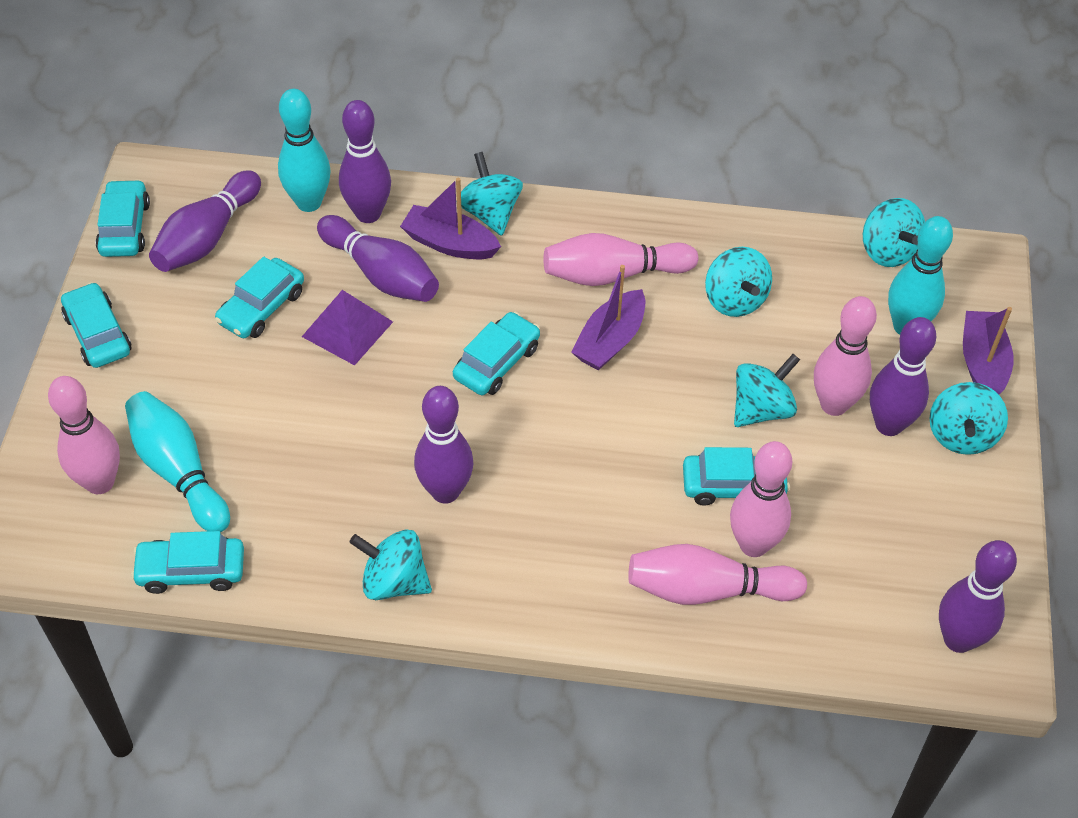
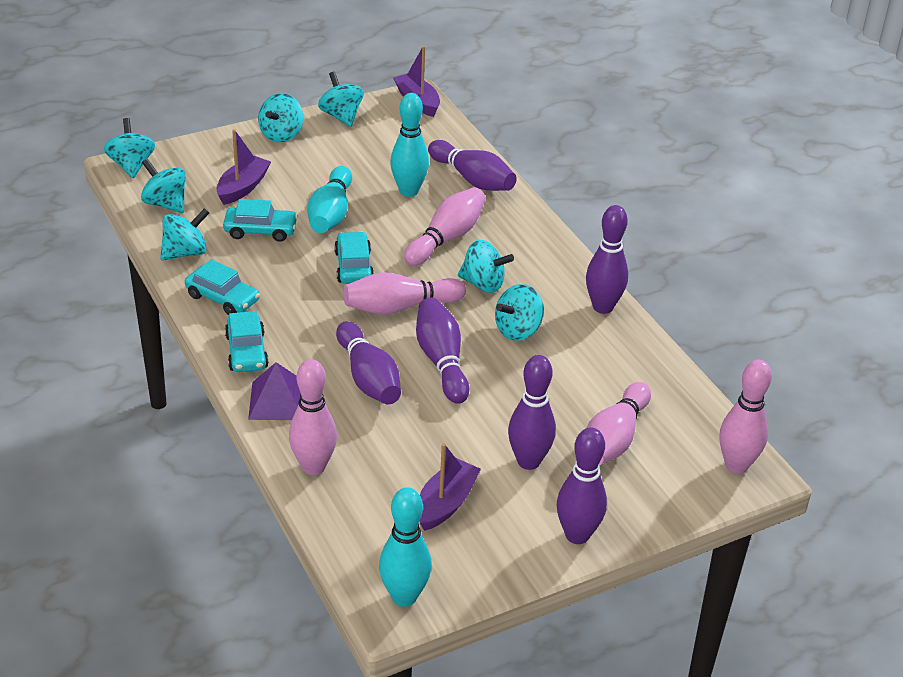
turquoise car: [61,282,132,368] [96,179,150,257] [131,531,244,594] [215,257,304,338] [453,312,540,395] [683,447,790,506] = 6 -> [185,259,260,315] [223,199,298,242] [225,311,269,372] [334,232,374,284] = 4
turquoise spinning top: [349,529,432,600] [461,152,523,236] [705,247,772,317] [734,354,800,427] [863,198,925,267] [929,382,1008,455] = 6 -> [104,118,155,178] [141,159,186,213] [160,208,209,261] [258,93,303,142] [318,72,364,127] [458,240,514,293] [495,284,544,341] = 7

